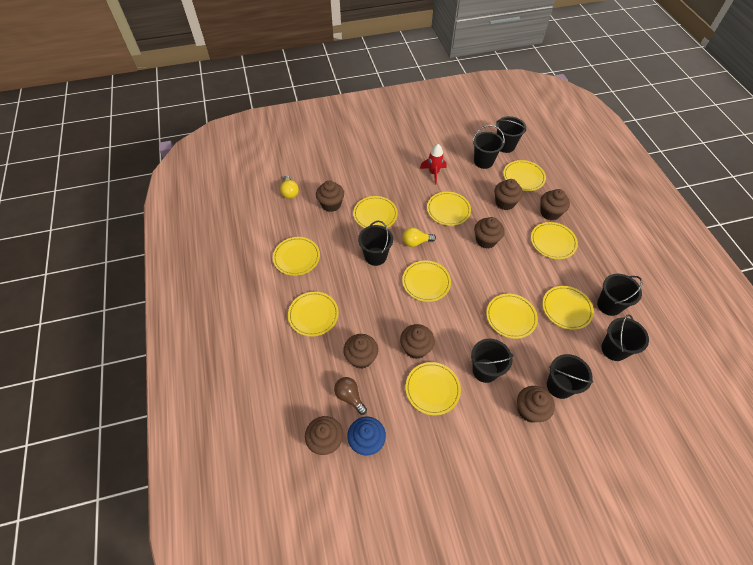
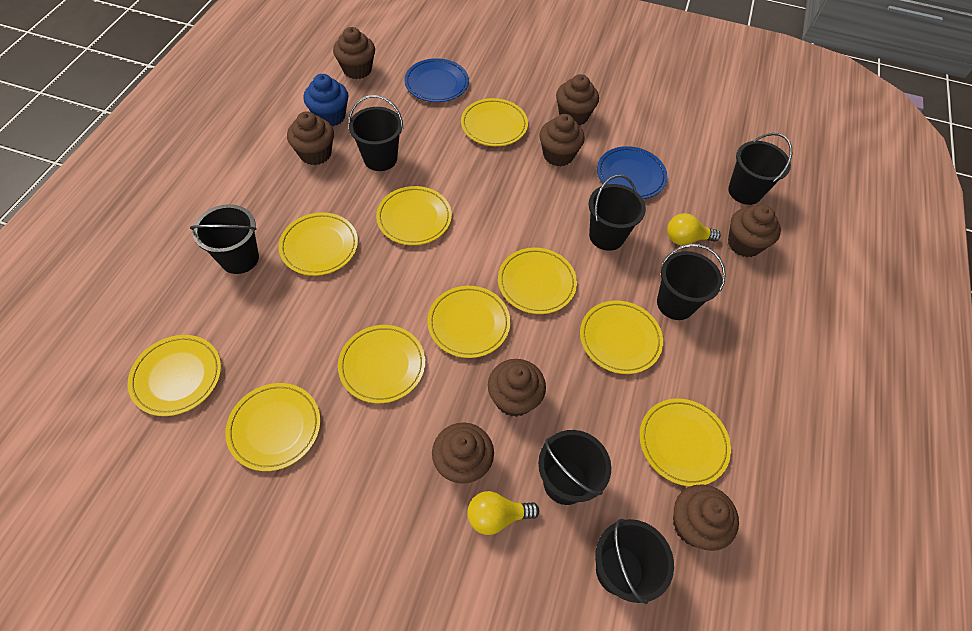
blue plate: none = 0 -> [404,58,469,102] [597,146,667,199] = 2
brown light bulb: [334,377,367,415] = 1 -> none = 0
red rocket: [420,144,447,185] = 1 -> none = 0

